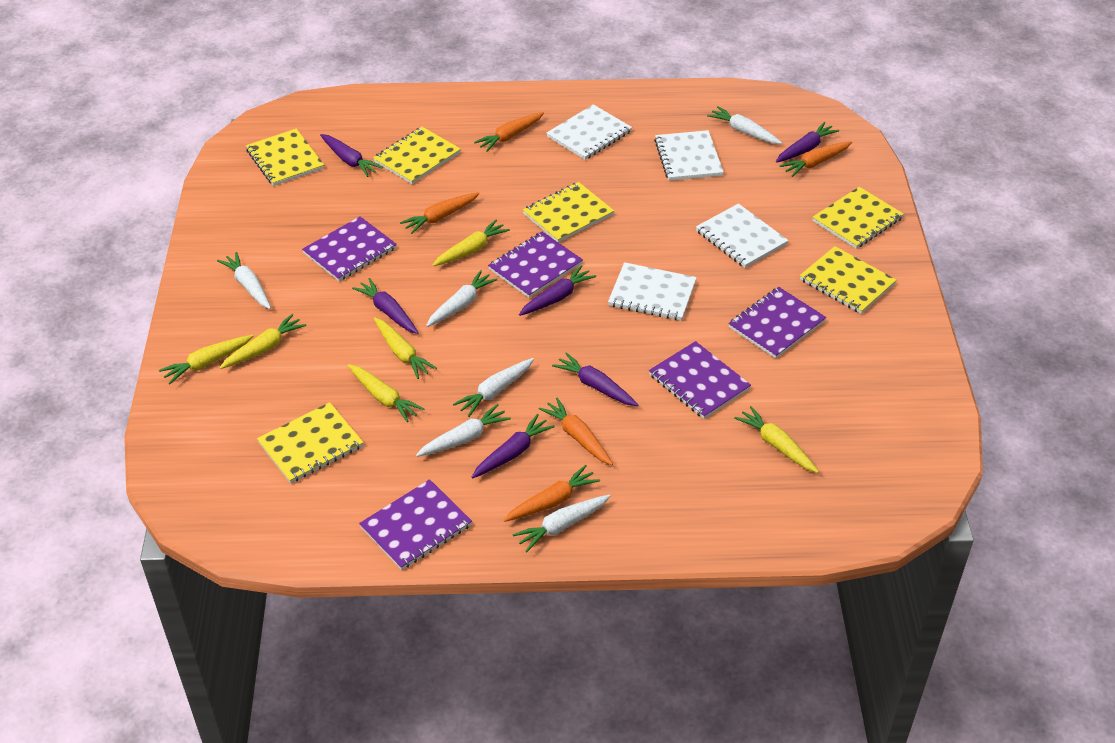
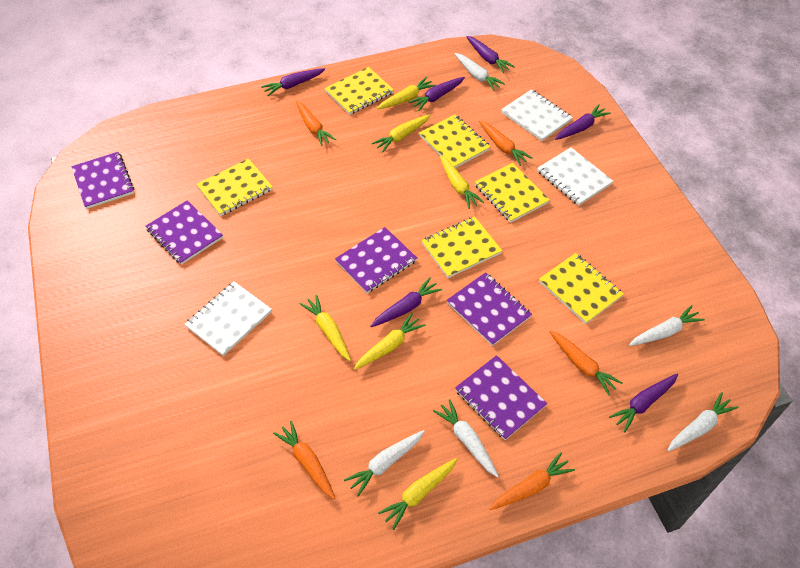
white carrot: [217,252,271,309] [416,404,511,457] [426,270,498,327] [453,358,534,417] [513,494,611,552] [707,106,782,144] = 6 -> [344,430,425,497] [433,399,499,478] [455,53,505,91] [629,305,705,346] [667,392,739,452] = 5
white notebook: [547,104,632,160] [608,262,697,321] [654,130,724,181] [696,203,789,268] = 4 -> [185,281,272,356] [501,89,573,141] [537,147,613,206] = 3

